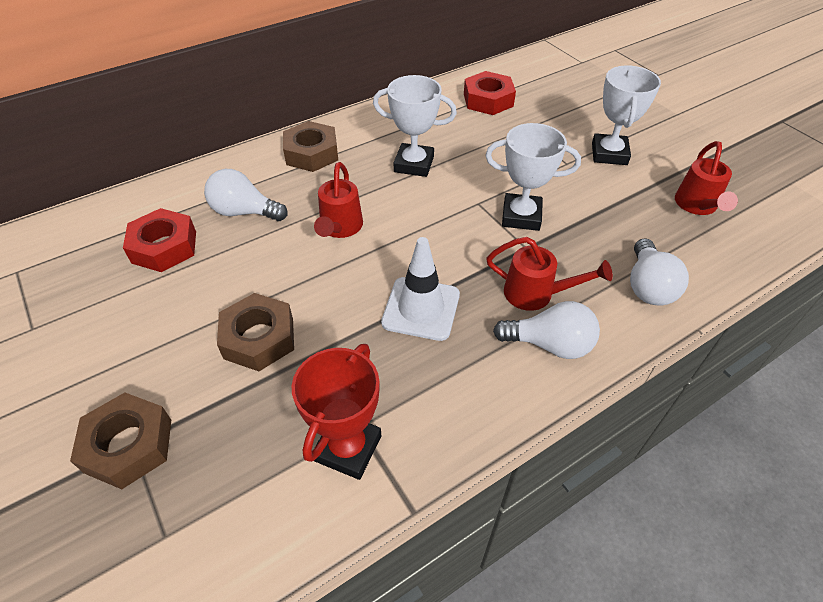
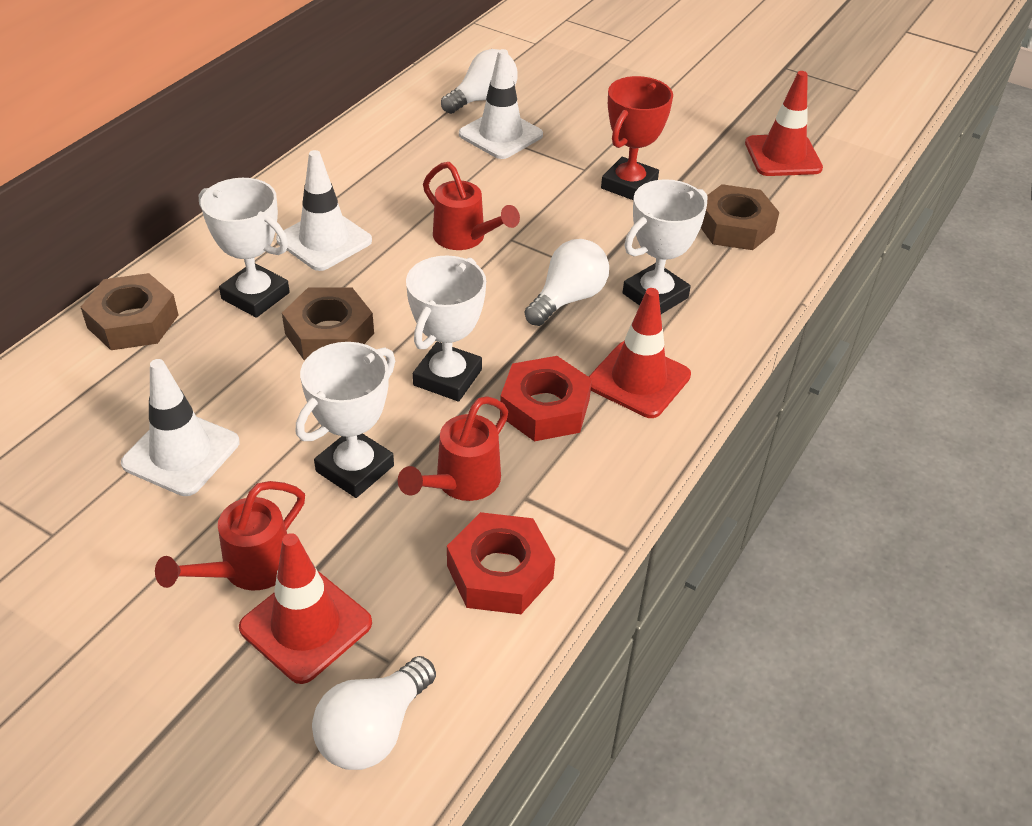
red traffic cone: none = 0 -> [239,533,372,684] [589,288,691,418] [745,71,823,176] = 3
white traffic cone: [381,237,460,341] = 1 -> [121,359,240,496] [276,150,372,271] [459,49,543,159] = 3
white trophy: [373,75,457,177] [485,123,581,231] [592,65,661,165] = 3 -> [199,178,290,318] [296,342,395,498] [406,256,486,401] [623,179,708,314] = 4

